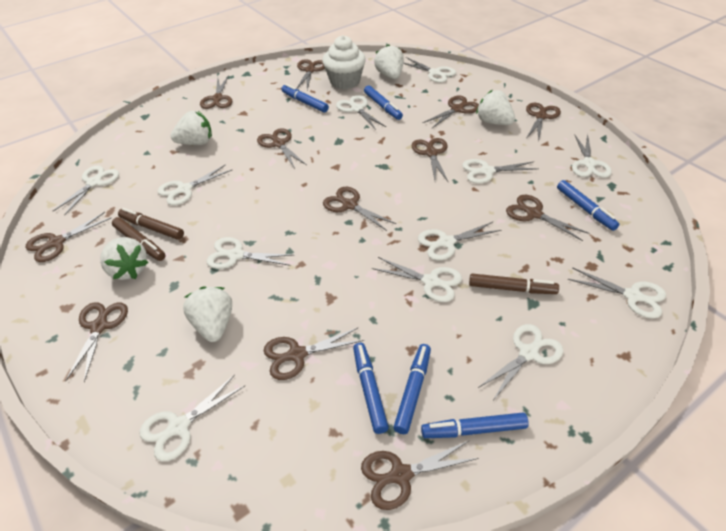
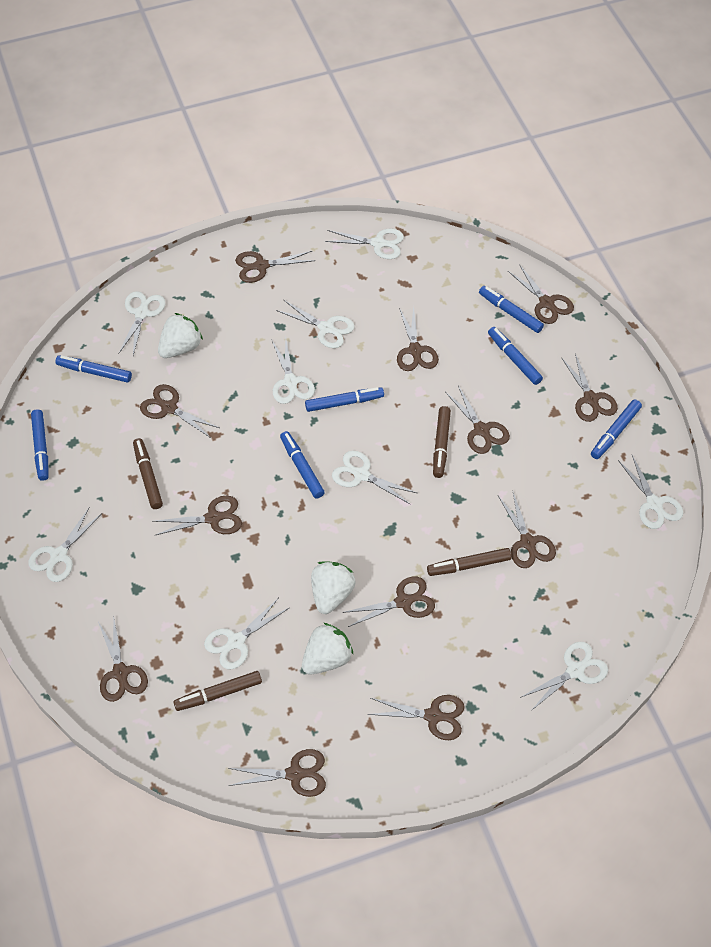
blue marker: [281,84,329,113] [353,343,389,434] [364,85,403,120] [393,344,431,434] [421,413,529,438] [557,180,620,231] = 6 -> [31,409,49,481] [55,355,132,383] [280,431,325,498] [305,387,384,412] [479,286,544,333] [488,327,543,385] [591,399,642,459] = 7
brown marker: [112,217,165,261] [118,208,184,240] [469,274,559,294] = 3 -> [133,438,163,509] [173,671,262,711] [427,548,512,576] [433,406,451,478] = 4
white cupcake: [322,35,366,89] = 1 -> none = 0
white scissors: [53,166,119,216] [139,375,245,462] [158,164,232,205] [206,237,293,269] [336,95,386,130] [372,257,462,302] [403,57,456,83] [418,221,501,260] [462,159,538,184] [478,324,564,399] [568,267,666,319] [572,134,612,178] = 12 -> [28,507,102,582] [119,291,166,355] [204,598,290,669] [271,338,315,404] [276,300,355,348] [325,229,404,259] [332,451,417,504] [520,642,608,711] [618,455,683,529] = 9
white strawberry: [100,237,148,280] [171,111,212,145] [183,286,232,342] [374,44,404,79] [476,90,515,125] = 5 -> [158,313,203,358] [302,623,353,674] [311,562,355,614] = 3

